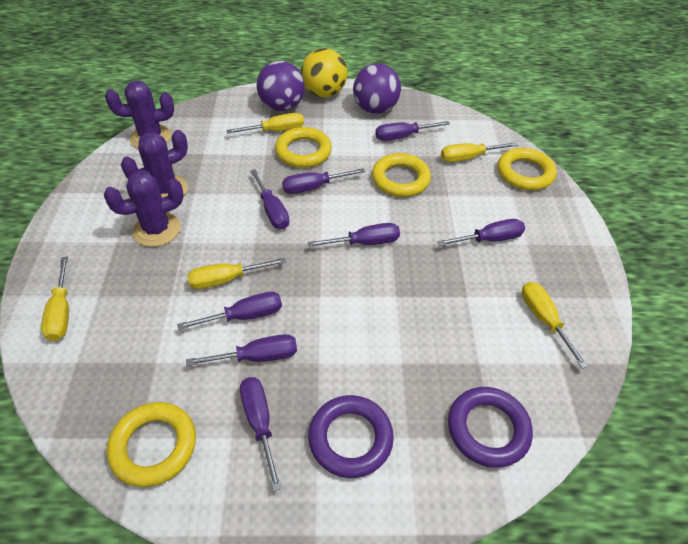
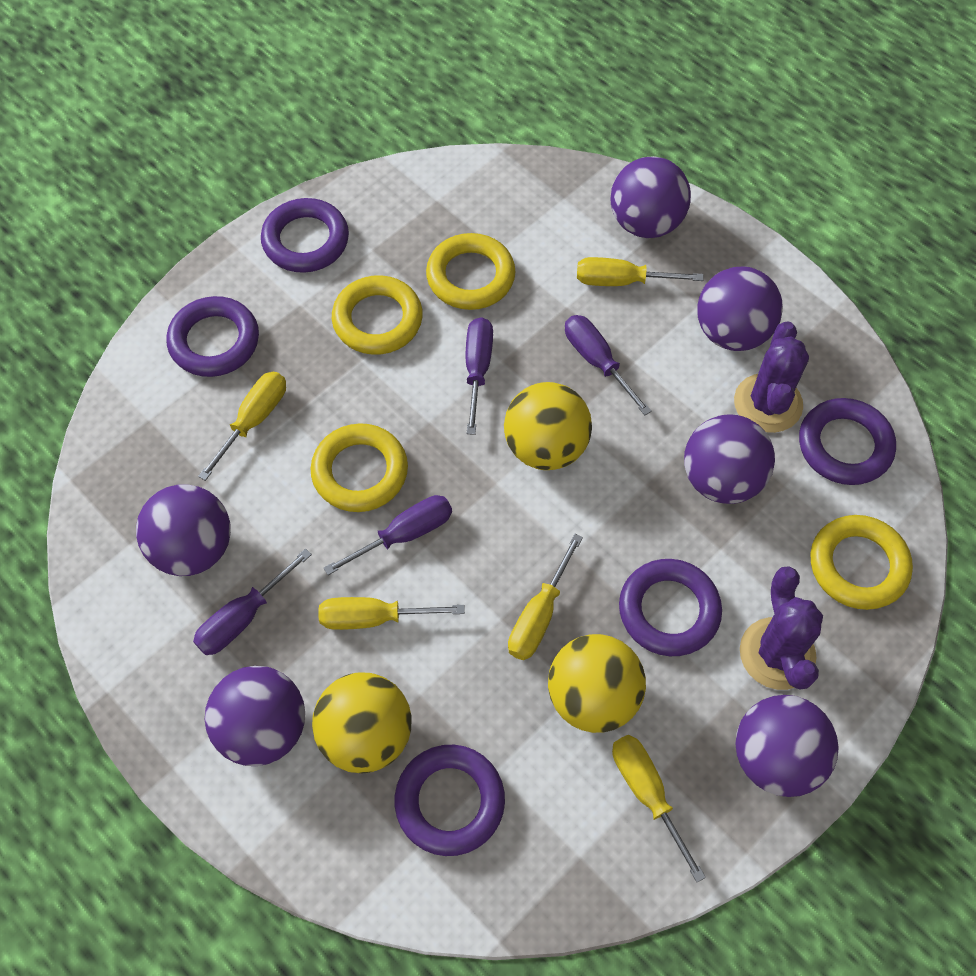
purple ball: [257,61,305,111] [353,64,401,114] = 2 -> [136,485,231,576] [205,666,305,766] [610,156,691,238] [684,414,775,504] [697,266,783,351] [736,695,839,797] = 6
purple cactus: [104,171,184,247] [105,81,174,148] [121,130,188,198] = 3 -> [734,321,809,433] [740,566,823,690] = 2
purple ring: [308,395,394,478] [448,387,533,468] = 2 -> [166,296,259,377] [261,198,349,273] [395,745,505,856] [619,559,722,656] [799,398,896,485] = 5
purple screwdriver: [177,292,282,330] [186,334,297,366] [240,377,282,491] [250,169,290,229] [282,168,365,194] [308,223,400,247] [375,121,450,141] [437,219,525,246] = 8 -> [193,548,312,655] [324,495,452,575] [466,317,493,435] [565,315,652,415] = 4
yellow ball: [301,48,347,97] = 1 -> [312,673,411,773] [504,382,592,470] [548,634,646,733] = 3

